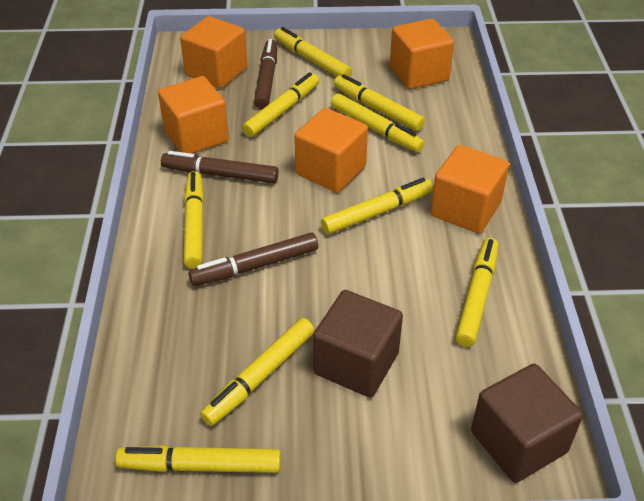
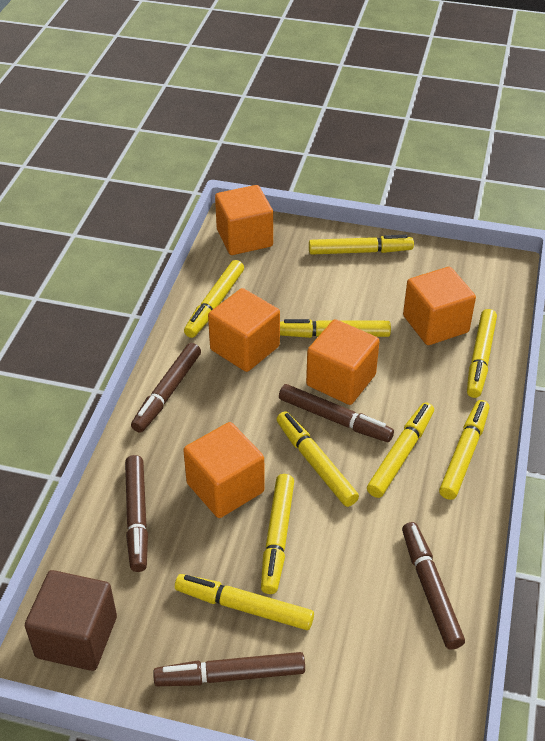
brown cube: [313,290,403,398] [471,364,583,483] = 2 -> [25,570,117,671] = 1
brown marker: [161,151,279,183] [189,233,318,286] [254,39,277,109] = 3 -> [125,455,148,572] [131,343,201,433] [153,652,305,686] [279,384,394,442] [402,522,465,650] = 5

